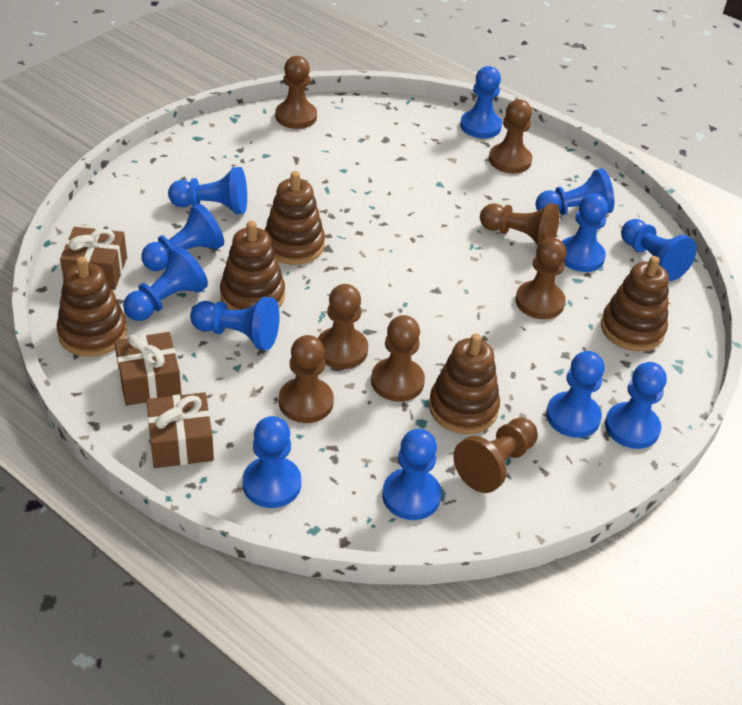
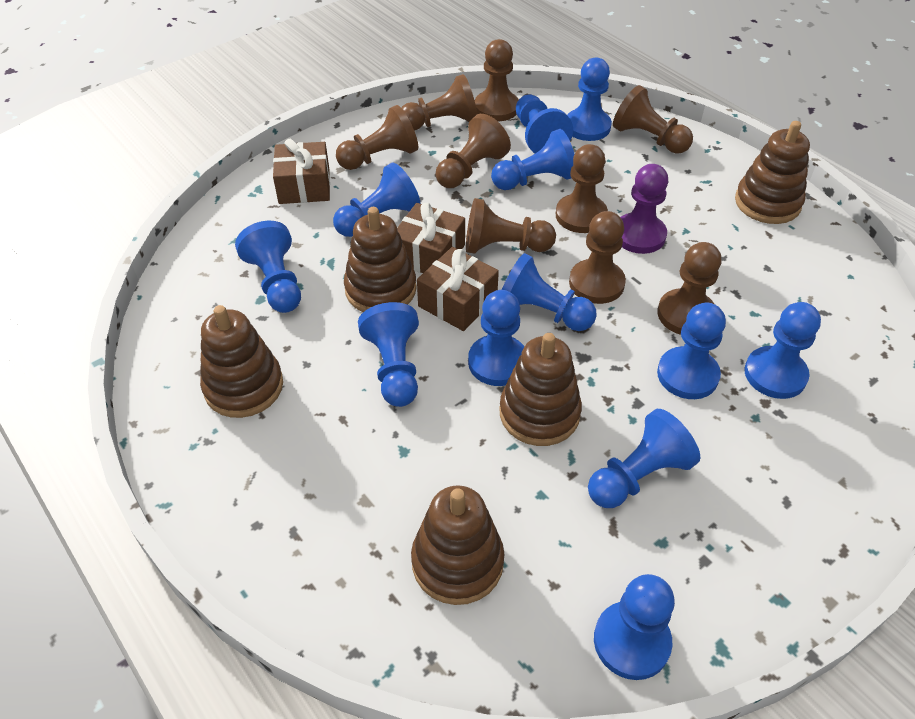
brown pawn: [275,56,317,129] [279,335,334,423] [317,284,368,369] [371,315,425,402] [453,418,538,493] [480,203,560,245] [489,99,532,173] [515,238,567,319] = 8 -> [336,105,418,170] [401,74,477,131] [436,114,511,188] [466,198,556,254] [475,39,519,121] [556,144,608,233] [569,211,626,304] [613,85,693,154] [657,242,722,335] = 9
purple pawn: none = 0 -> [620,164,668,254] = 1

